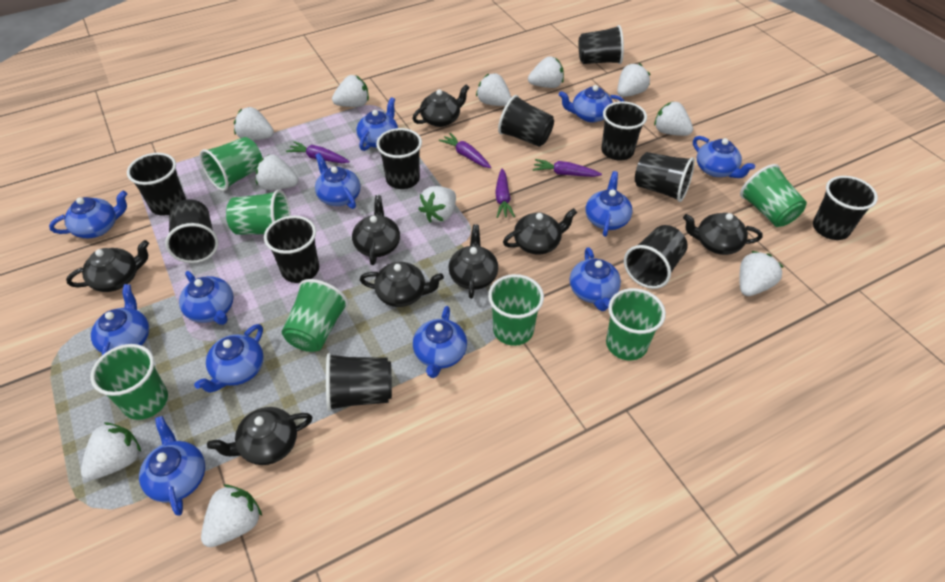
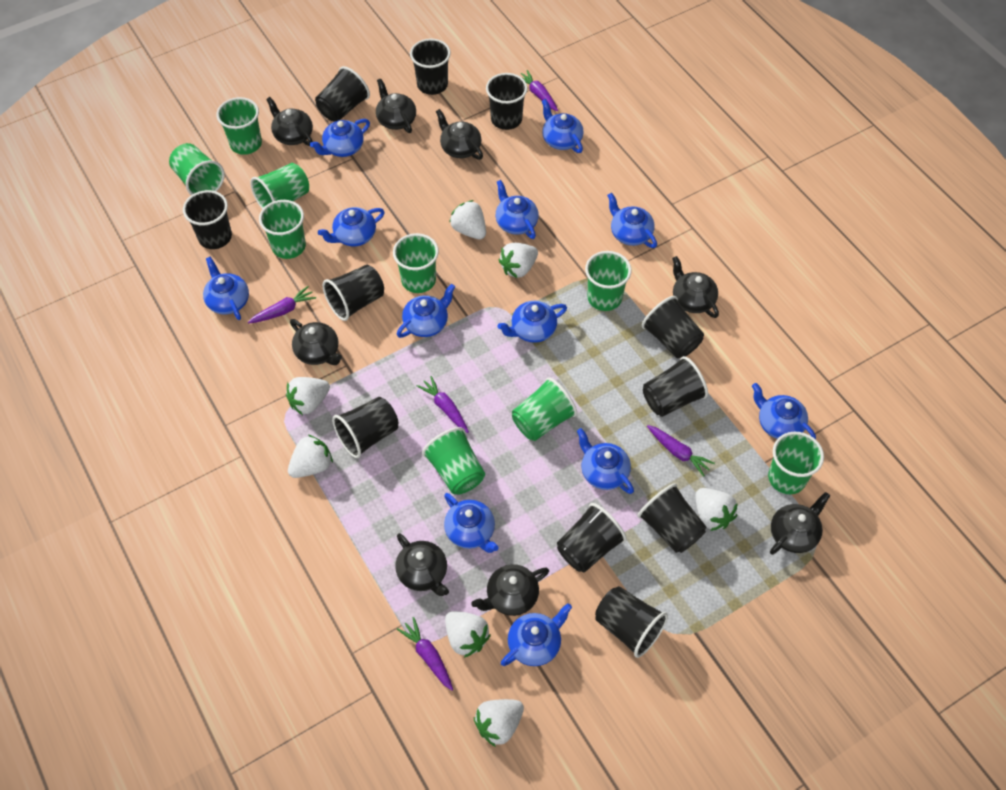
green cup: [91,344,168,420] [200,137,262,191] [226,190,291,234] [282,279,349,352] [488,274,544,346] [606,288,666,360] [740,164,807,227] = 7 -> [169,143,225,195] [216,97,262,155] [250,163,309,209] [259,200,306,259] [393,233,439,293] [422,427,485,495] [512,377,577,441] [585,251,632,311] [768,432,824,494] = 9
purple carrot: [286,141,350,163] [439,133,491,168] [495,169,515,218] [533,159,602,177] = 4 -> [248,286,316,324] [397,617,453,690] [417,376,469,433] [521,70,558,111] [647,425,715,477] = 5
white strawberry: [81,422,141,480] [201,485,262,547] [234,107,274,140] [256,154,298,190] [332,75,369,107] [418,186,456,223] [476,73,511,106] [528,56,564,88] [617,63,650,97] [654,101,693,136] [739,251,783,296] = 11 -> [286,377,330,415] [288,435,333,478] [445,611,491,658] [449,200,486,239] [474,699,524,747] [499,243,538,278] [696,488,738,531] = 7

